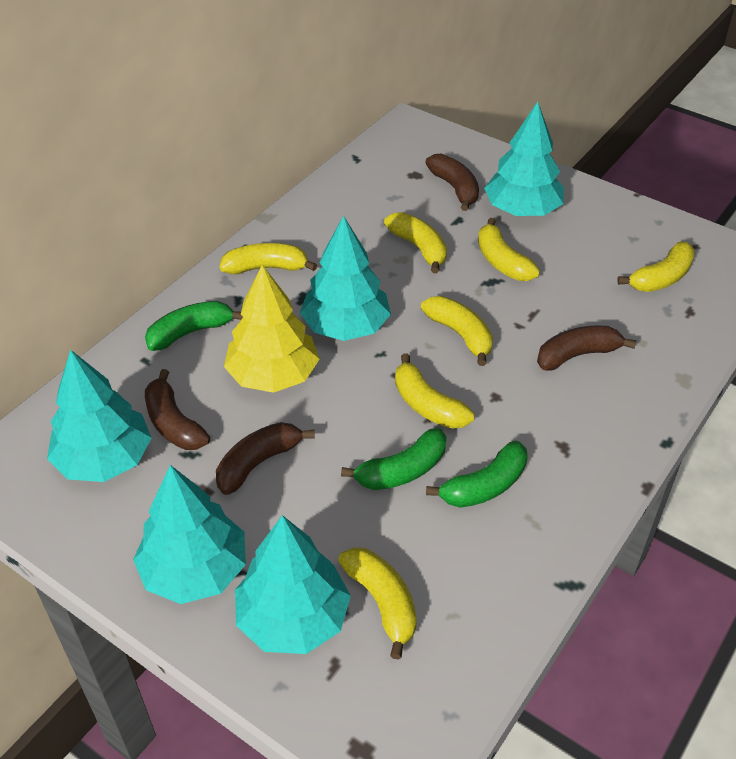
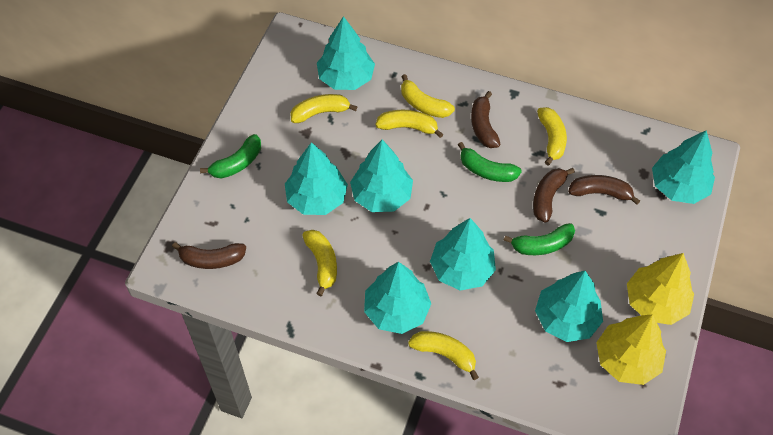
turquoise tree: [47,350,152,482] [133,465,246,604] [235,515,351,654] [300,216,391,341] [484,102,564,216] = 5 -> [285,142,348,215] [317,16,375,90] [350,140,413,212] [364,262,431,334] [430,218,496,290] [535,271,603,342] [652,130,715,204] = 7
yellow banana: [219,243,317,274] [338,547,417,660] [384,212,447,273] [395,354,474,429] [421,296,493,366] [478,218,540,281] [617,242,695,292] = 7 -> [290,94,357,123] [302,230,337,296] [375,110,443,138] [401,74,455,118] [408,331,479,380] [537,107,567,165] = 6
yellow tree: [224,265,319,393] = 1 -> [596,314,666,385] [627,253,694,325] = 2

